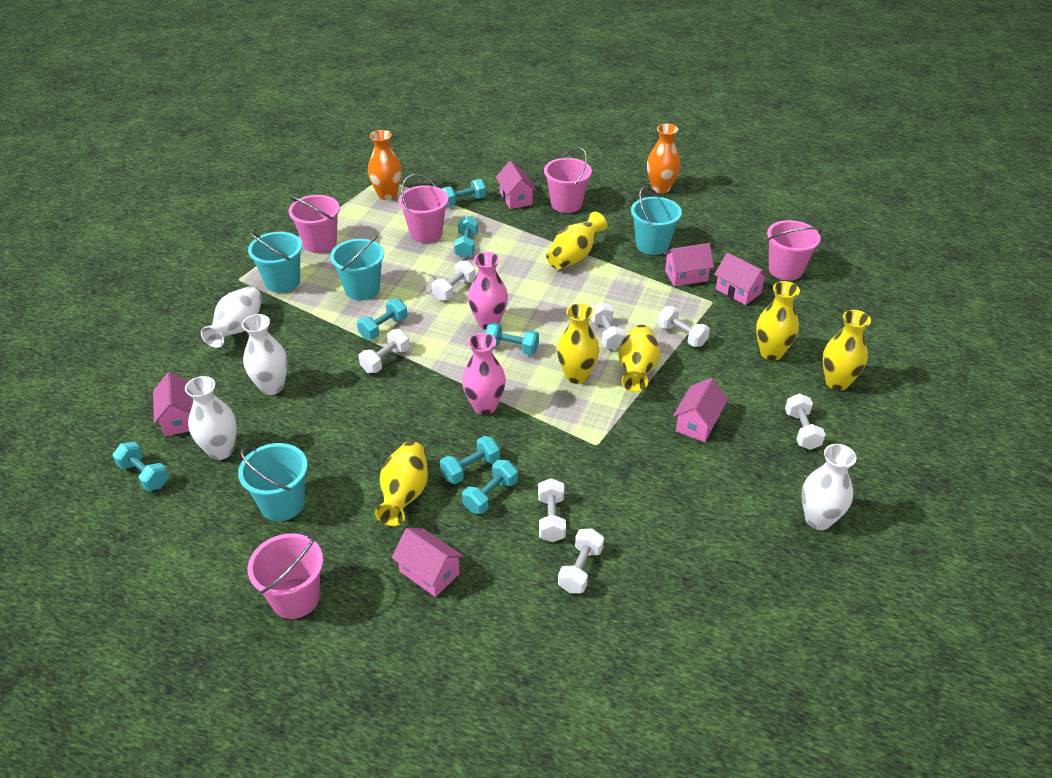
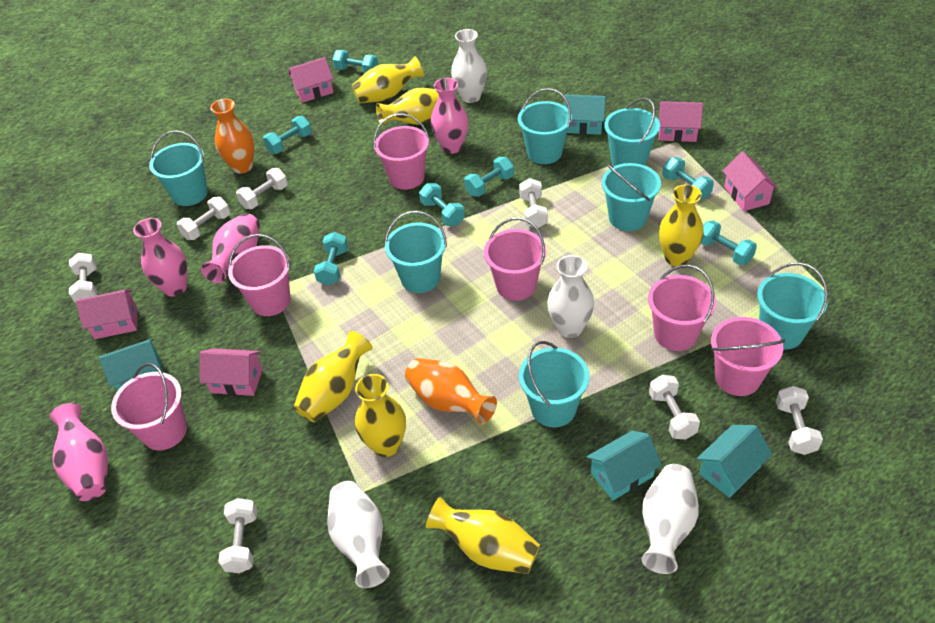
pink bucket: [247,533,323,619] [288,195,340,253] [398,174,448,243] [544,147,592,213] [767,220,822,281] = 5 -> [111,363,187,450] [228,234,290,316] [373,113,429,190] [484,218,546,301] [648,265,716,351] [711,317,785,396] = 6
pink house: [153,372,194,436] [392,528,464,597] [496,161,536,209] [664,243,714,286] [673,378,728,442] [714,253,768,305] = 6 -> [76,290,138,339] [200,348,263,396] [288,57,334,103] [659,101,703,142] [723,151,779,211] = 5
pink vase: [462,333,506,415] [468,252,508,330] = 2 -> [50,403,108,501] [133,218,187,296] [201,213,260,283] [431,78,469,154] = 4
turquoise bucket: [238,443,308,521] [248,232,302,293] [330,235,384,300] [631,186,682,255] = 4 -> [149,131,208,206] [385,211,447,293] [518,88,572,164] [519,341,590,427] [602,163,661,231] [604,98,660,166] [757,262,828,350] = 7
turquoise house: none = 0 -> [99,339,163,391] [564,94,606,135] [586,431,662,500] [697,425,772,498] = 4

